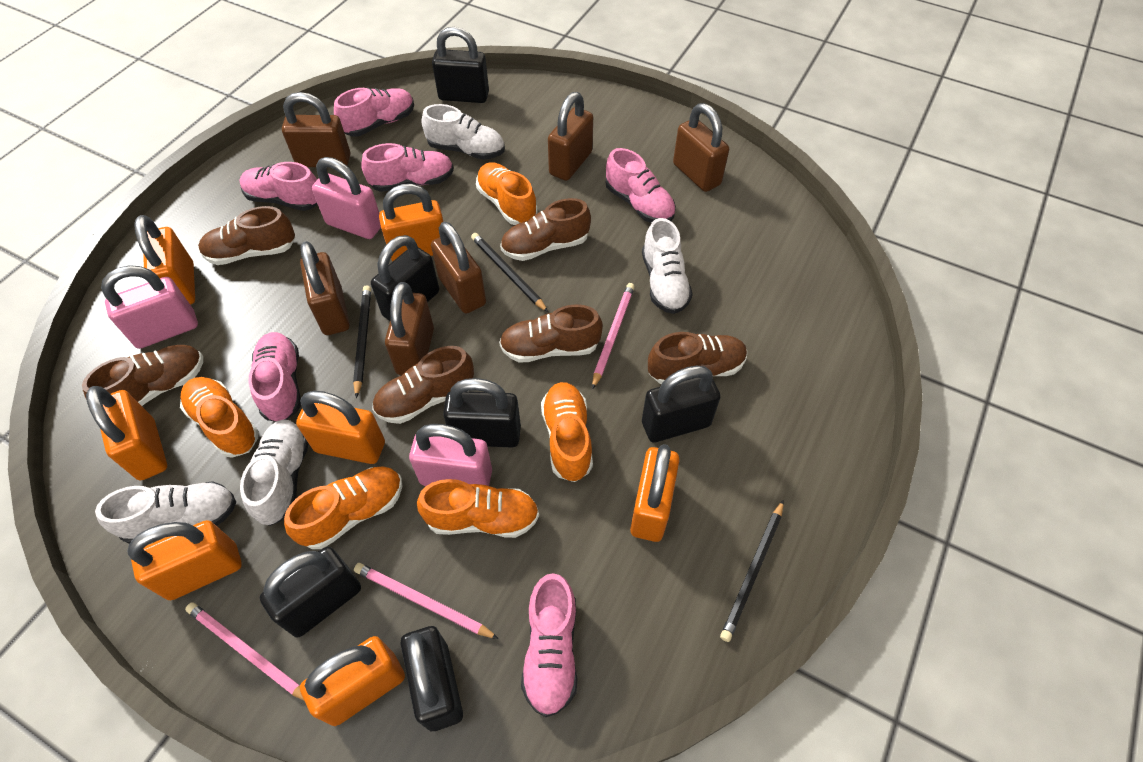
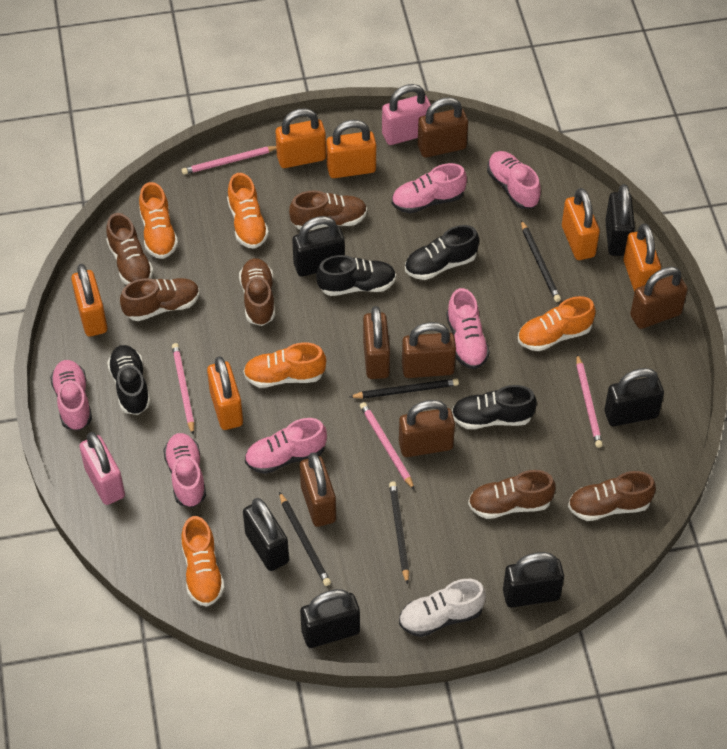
black pencil: [353,285,371,398] [471,233,548,312] [720,500,784,642] = 3 -> [279,492,331,586] [349,378,459,399] [389,481,409,585] [521,220,561,302] = 4
black shoe: none = 0 -> [107,345,150,415] [316,255,396,296] [405,225,479,280] [452,385,537,429] = 4
orange padlock: [86,386,167,481] [127,520,242,600] [134,215,195,305] [296,391,385,464] [300,636,405,726] [379,184,443,261] [630,444,680,542] = 7 -> [71,264,107,337] [207,356,243,430] [276,108,326,168] [326,120,376,178] [562,188,600,260] [624,224,661,292] = 6
pink padlock: [101,265,198,349] [312,157,381,239] [409,424,492,486] = 3 -> [79,432,125,505] [382,84,431,145] = 2
pink pencil: [185,602,304,700] [354,563,499,639] [592,283,635,390] = 3 -> [172,343,194,435] [182,146,276,175] [360,402,414,490] [576,354,603,448] = 4
white shoe: [95,481,236,544] [240,419,309,526] [422,104,505,160] [642,218,693,314] = 4 -> [399,579,486,637] = 1

